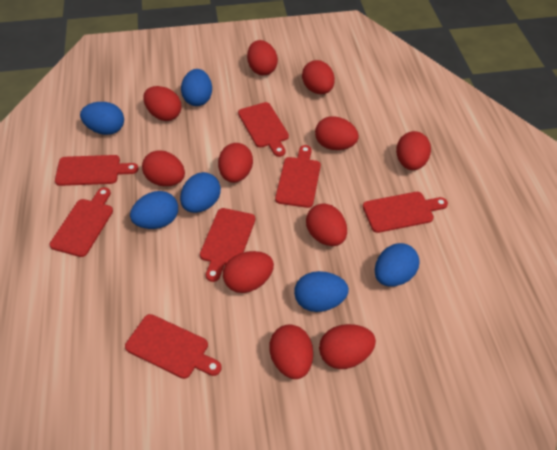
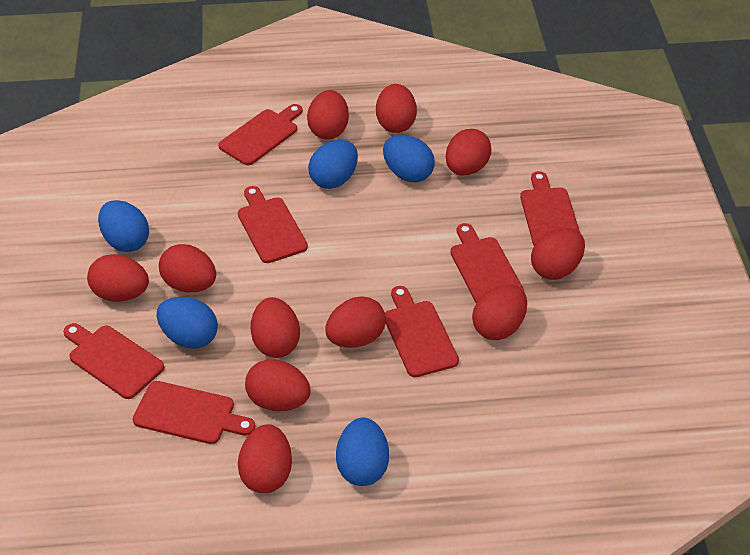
blue egg: [80,102,124,135] [130,191,178,229] [180,172,221,213] [181,69,212,106] [294,271,349,312] [375,243,419,287] = 6 -> [98,200,149,252] [156,297,218,349] [308,140,358,189] [336,418,389,486] [383,135,435,182] = 5

